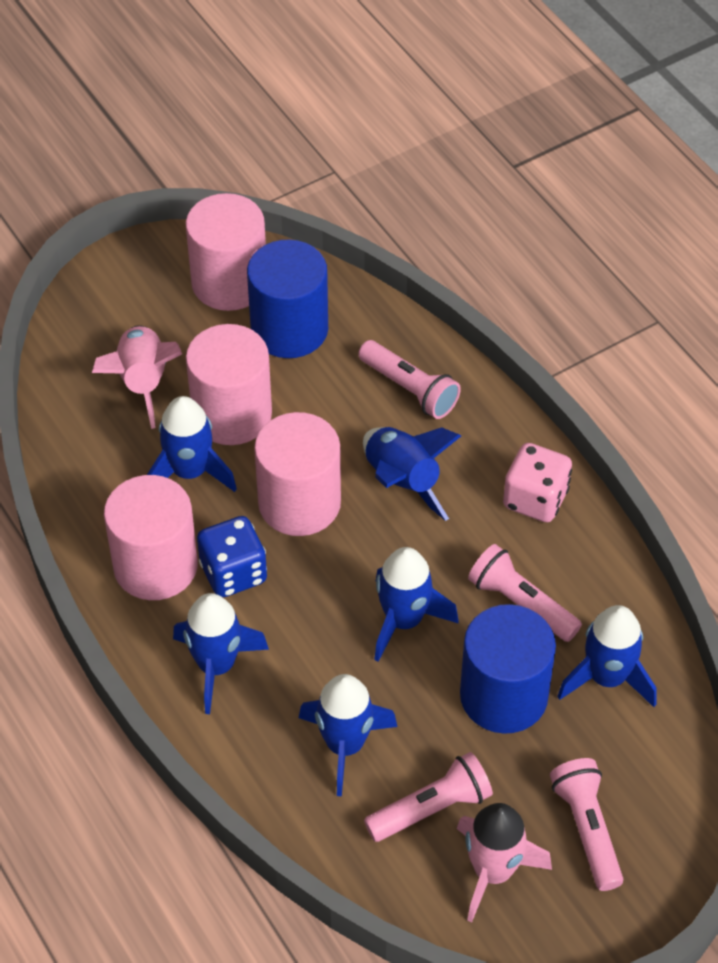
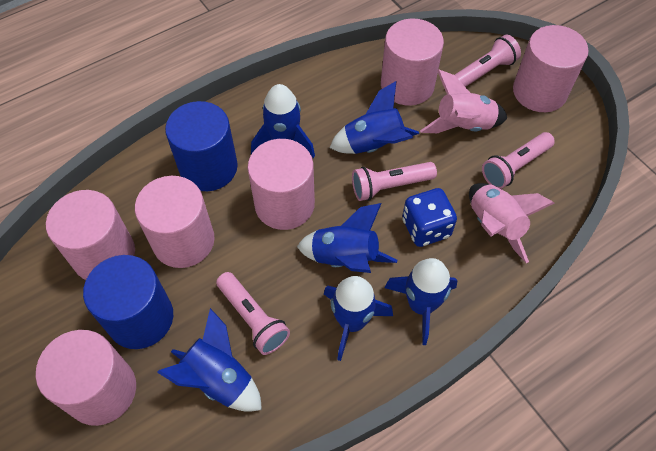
pink cylinder: [104,475,198,600] [186,193,266,311] [186,324,272,445] [254,412,341,536] = 4 -> [36,330,136,426] [46,190,135,280] [135,176,215,268] [247,139,315,230] [381,19,444,106] [513,25,589,112] = 6
pink dice: [503,443,572,522] = 1 -> none = 0

